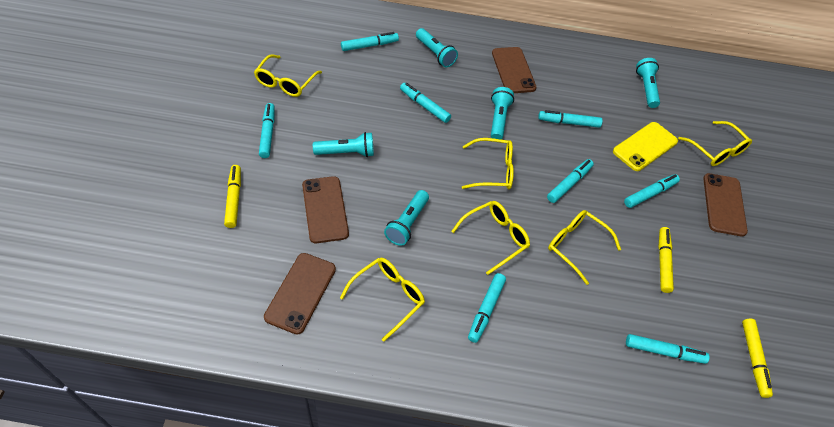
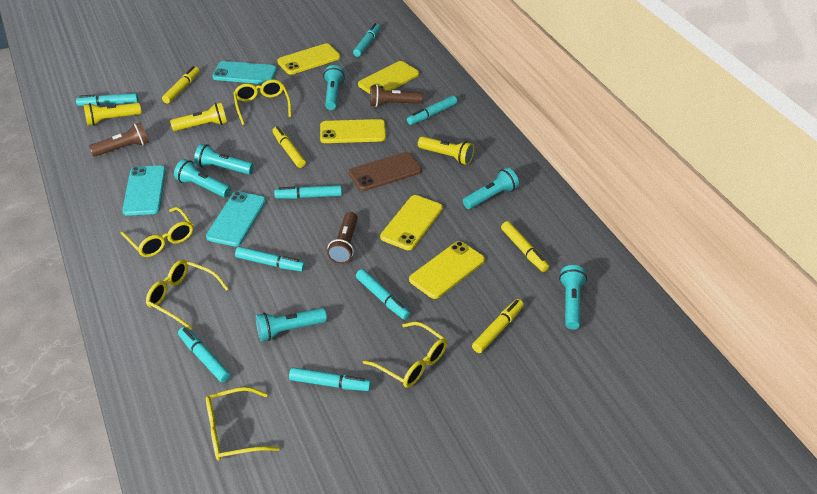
brown flashlight: none = 0 -> [89,122,149,157] [327,212,358,264] [370,85,423,107] = 3
brown phone: [264,253,336,334] [302,176,349,243] [492,47,537,93] [703,173,748,237] = 4 -> [349,152,422,191] = 1
turquoise flashlight: [313,132,374,157] [384,190,429,246] [416,28,458,67] [491,87,514,139] [636,58,660,108] = 5 -> [174,159,231,198] [194,144,254,175] [256,308,327,341] [323,65,345,110] [463,168,519,209] [559,265,587,330] = 6
turquoise phone: none = 0 -> [122,166,166,216] [206,191,266,246] [212,61,277,84] = 3
yellow flashlight: none = 0 -> [84,103,141,126] [170,102,227,131] [418,136,474,165] = 3
yellow glasses: [254,54,322,97] [340,257,425,342] [451,201,530,275] [462,138,514,189] [548,210,621,285] [678,121,752,166] = 6 -> [120,207,193,257] [146,260,228,330] [206,387,280,461] [233,79,291,125] [363,321,447,388] = 5
yellow marker: [224,165,241,228] [658,227,674,293] [742,319,773,398] = 3 -> [162,66,200,104] [272,126,306,168] [472,299,524,353] [501,221,549,272] = 4
yellow phone: [613,122,678,171] = 1 -> [277,43,340,75] [320,119,386,143] [358,61,419,94] [380,195,443,250] [409,241,485,299] = 5

